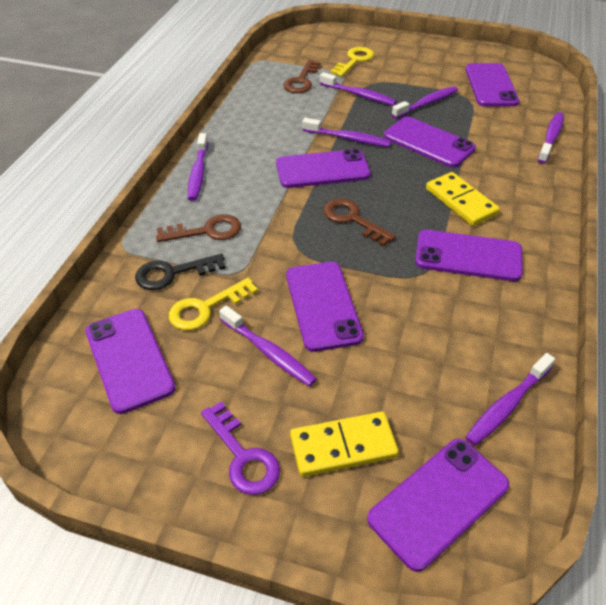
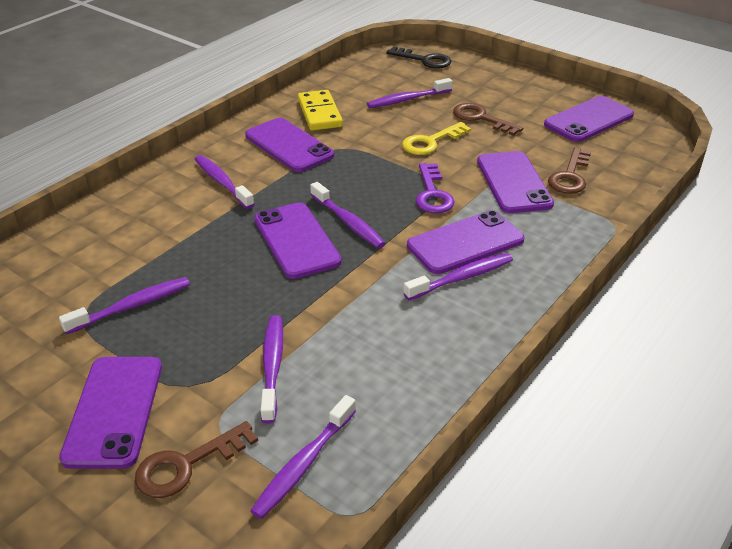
purple phone: [85,309,176,414] [276,149,371,188] [286,262,364,352] [367,439,509,572] [384,116,476,168] [415,230,523,281] [466,63,519,107] = 7 -> [59,357,162,469] [245,118,334,172] [254,203,342,279] [407,210,524,274] [477,151,554,213] [544,96,634,142] = 6
yellow domino: [290,412,399,477] [426,172,500,226] = 2 -> [298,90,343,131] = 1
yellow key: [169,278,258,330] [330,47,374,77] = 2 -> [402,122,471,155] = 1

